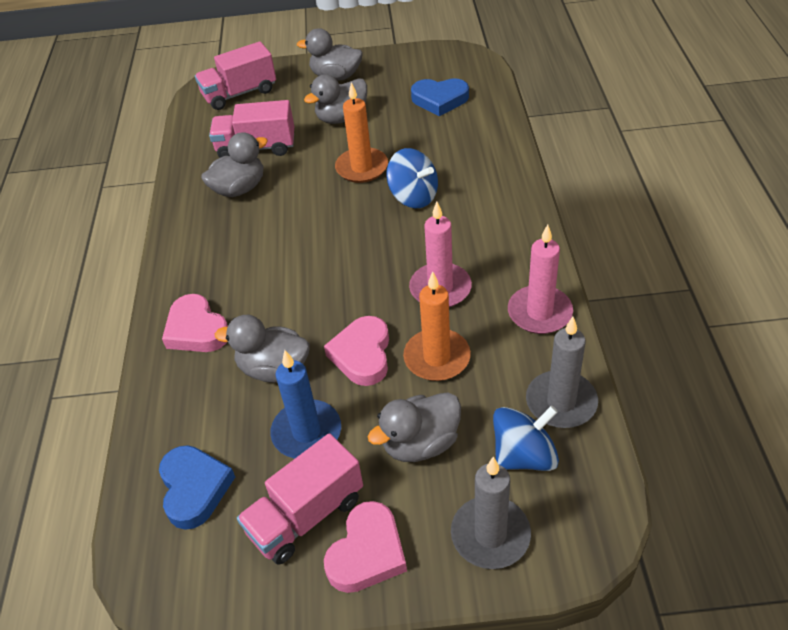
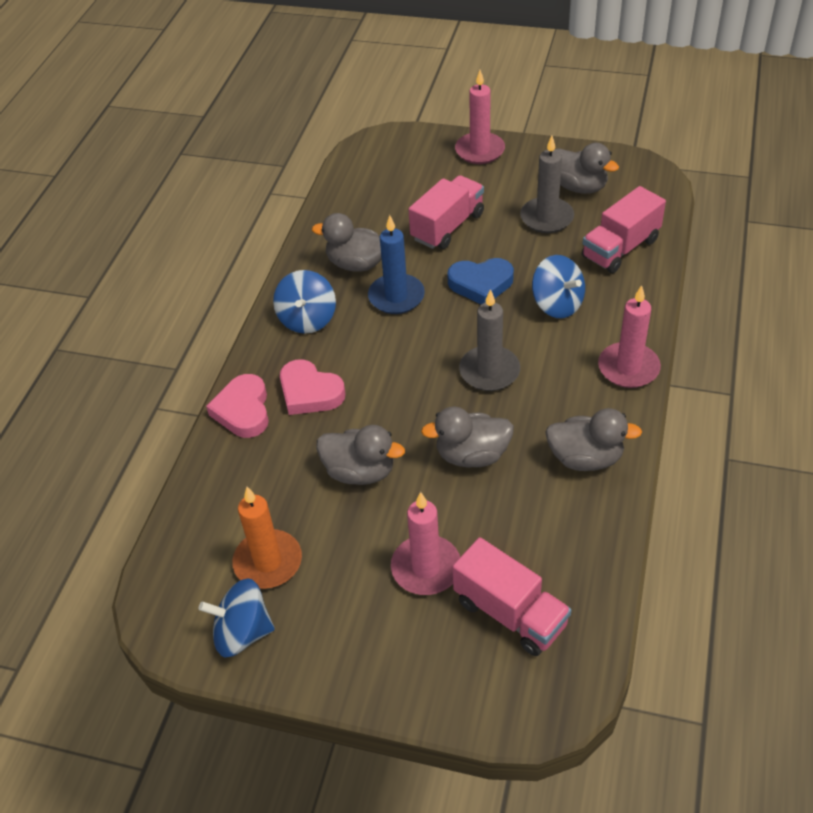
blue heart: [159,445,235,530] [411,78,469,116] = 2 -> [447,258,514,304] = 1
blue spinning top: [386,148,438,208] [493,406,559,471] = 2 -> [199,578,275,657] [273,270,336,334] [532,255,585,318] = 3
orange candle: [335,82,388,183] [403,271,471,381] = 2 -> [232,487,302,589] = 1
pink candle: [409,202,472,307] [508,225,573,334] = 2 -> [391,492,460,595] [455,70,505,164] [598,285,661,388] = 3
pink heart: [162,294,228,352] [324,316,389,386] [324,501,407,593] = 3 -> [206,374,269,438] [280,359,345,415] = 2

